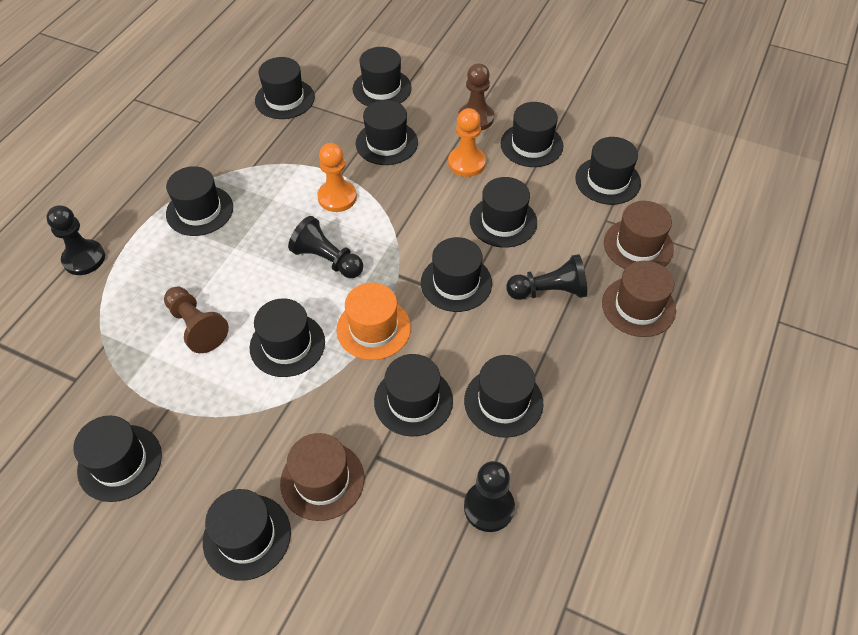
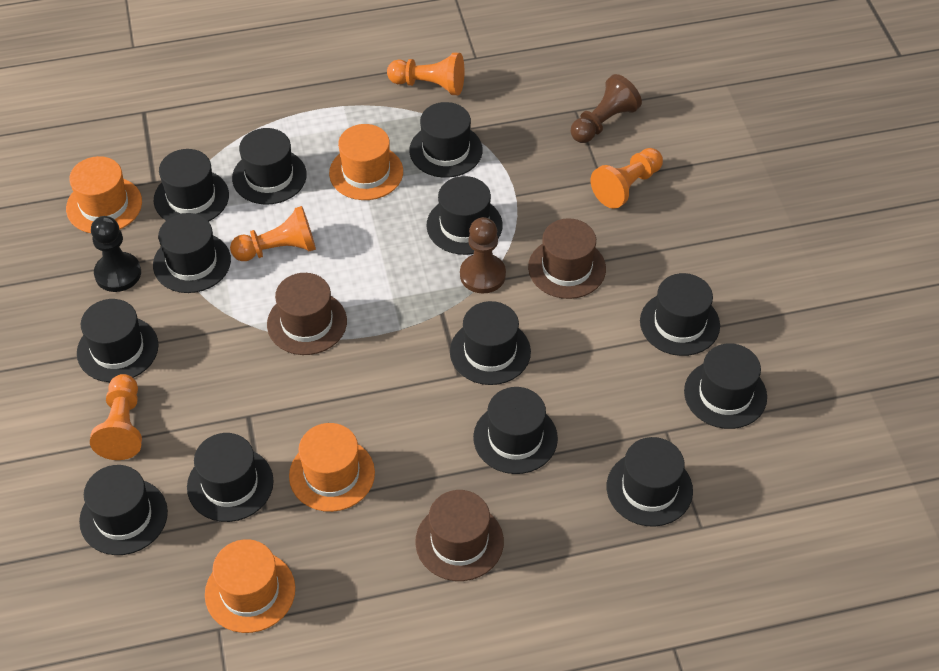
black pawn: [46,205,105,275] [288,216,363,278] [464,461,515,532] [506,254,587,300] = 4 -> [91,216,141,292] = 1
orange hat: [337,282,411,360] = 1 -> [66,156,142,233] [205,539,295,633] [289,423,375,512] [329,124,403,200] = 4
orange pawn: [317,143,357,212] [448,108,486,177] = 2 -> [90,374,142,460] [230,206,316,261] [387,53,464,95] [591,148,663,209] = 4

